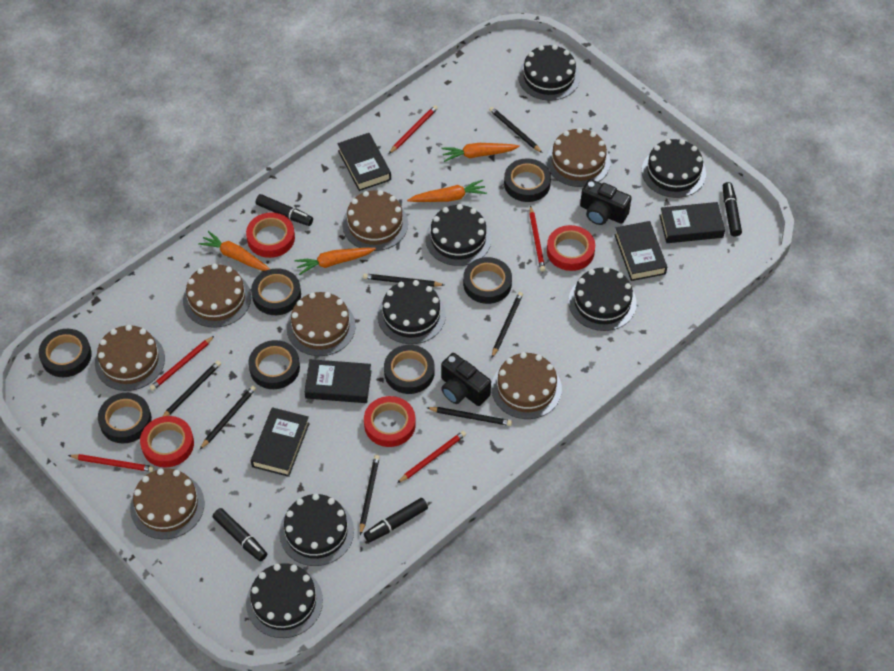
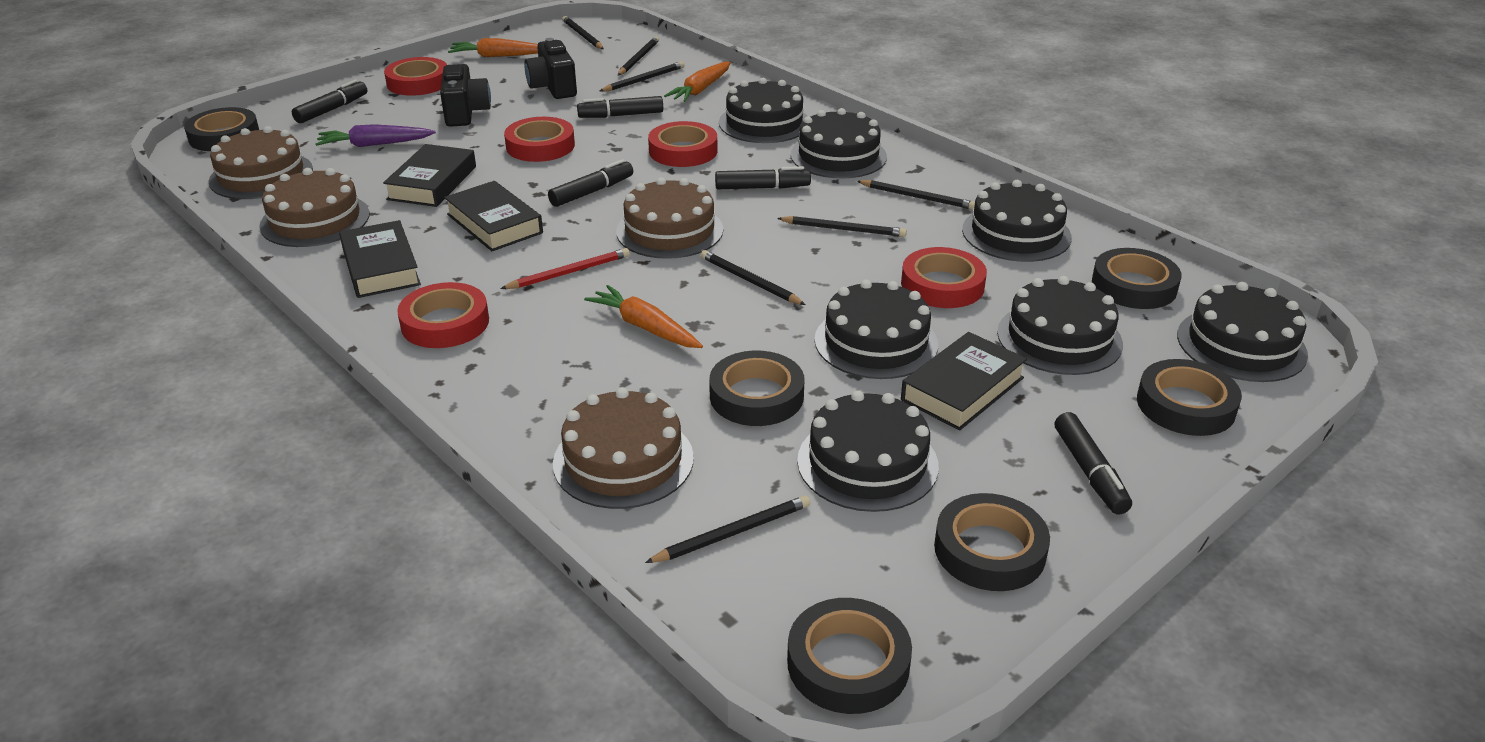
black book: [251,407,310,477] [304,359,371,403] [337,133,391,191] [614,221,667,281] [659,202,725,243] = 5 -> [339,220,421,298] [383,144,476,207] [444,181,543,251] [901,332,1027,431] = 4
black marker: [213,508,267,561] [256,194,313,226] [364,498,428,543] [723,182,742,237] = 4 -> [292,79,367,123] [548,159,633,207] [577,96,663,118] [715,166,811,189] [1055,412,1132,514] = 5
black tape: [39,329,92,377] [98,393,152,443] [248,340,300,389] [251,268,301,315] [384,345,435,394] [463,257,512,304] [504,158,551,202] = 7 -> [184,107,259,151] [709,351,804,426] [787,598,912,714] [934,493,1050,591] [1092,248,1181,309] [1137,359,1242,436] = 6
brown cake: [95,325,165,391] [130,468,205,539] [183,264,251,328] [287,292,356,356] [342,190,408,251] [491,352,562,419] [546,128,611,187] = 7 -> [209,126,313,199] [259,168,370,247] [553,388,694,509] [616,177,723,259] = 4
orange carrot: [198,231,270,271] [295,248,376,275] [407,180,487,202] [441,143,520,162] = 4 -> [448,38,538,57] [584,285,703,348] [664,61,731,102] = 3
purple carrot: none = 0 -> [315,124,436,147] = 1
red pencil: [68,454,154,472] [149,336,214,391] [389,105,438,154] [397,431,466,483] [529,206,545,271] = 5 -> [500,248,630,289] = 1
red tape: [140,416,194,468] [246,212,295,258] [364,396,416,447] [547,225,595,271] = 4 -> [384,57,447,96] [397,282,489,348] [504,117,575,162] [648,121,718,167] [901,247,987,308] = 5

